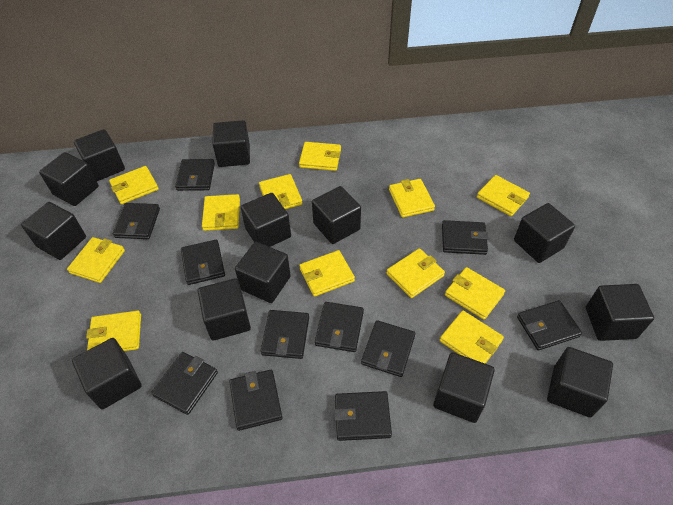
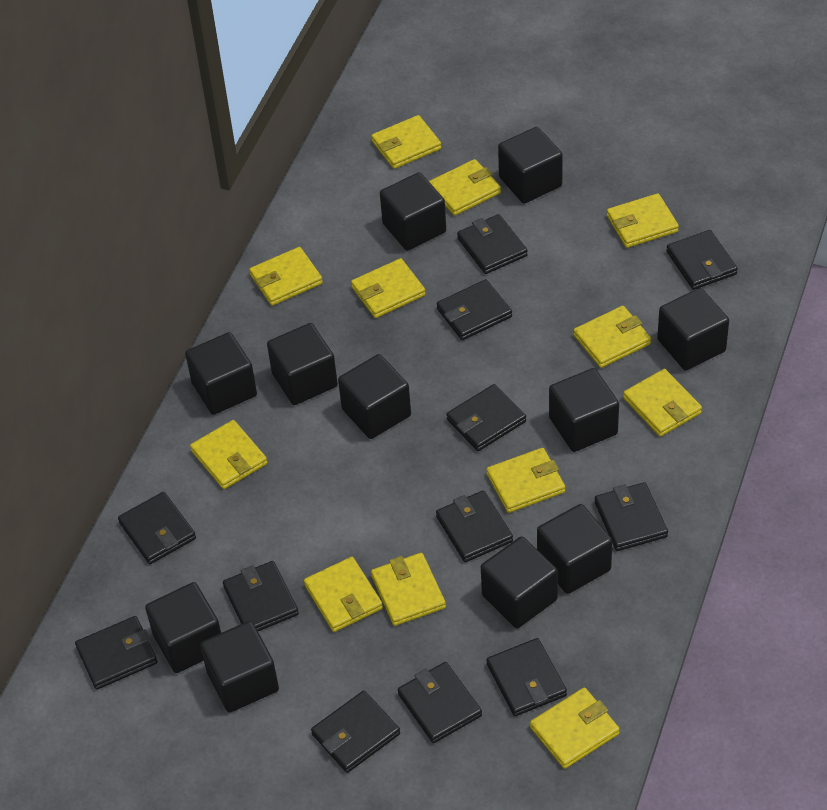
black cube: [21,202,86,260] [39,152,99,206] [72,338,142,409] [74,129,125,181] [198,278,251,341] [212,120,250,167] [235,242,291,303] [241,193,291,247] [312,186,361,244] [433,352,495,423] [514,203,575,263] [547,347,613,418] [586,284,654,341] = 13 -> [145,582,221,673] [185,332,257,415] [200,621,279,713] [267,323,338,405] [338,354,411,439] [380,172,446,251] [481,536,558,628] [498,127,563,204] [537,504,613,594] [549,368,619,452] [657,288,729,370] = 11
black wallet: [113,203,160,239] [151,352,218,415] [175,159,215,191] [181,239,225,285] [229,370,282,431] [261,310,309,359] [315,302,364,352] [334,391,392,441] [361,320,415,377] [442,220,489,255] [517,300,582,351] = 11 -> [75,616,157,690] [118,492,196,564] [223,561,299,631] [311,691,400,773] [398,662,482,743] [436,279,512,340] [436,490,513,562] [446,384,526,451] [457,214,528,274] [486,638,567,716] [594,482,668,551] [666,230,738,290] = 12

